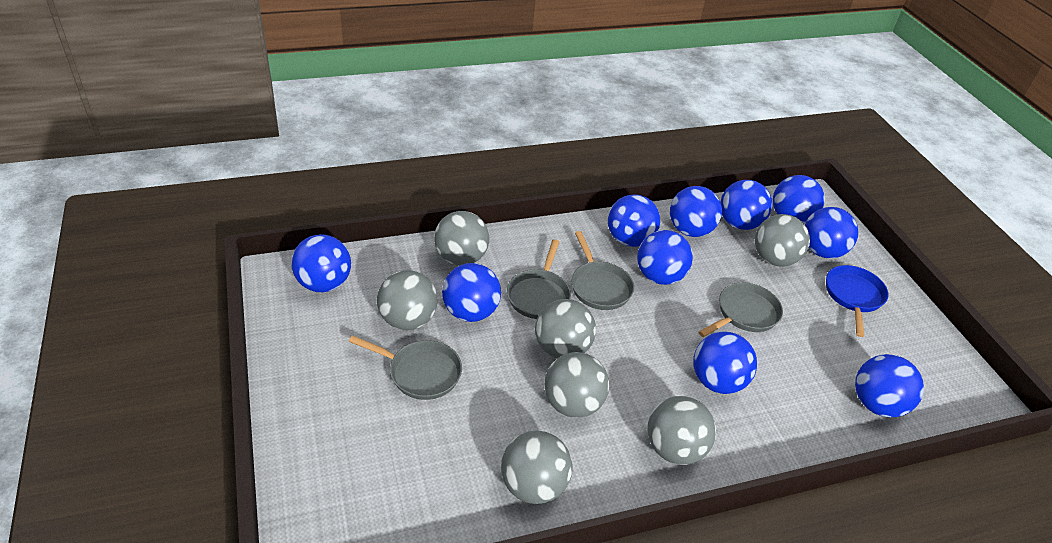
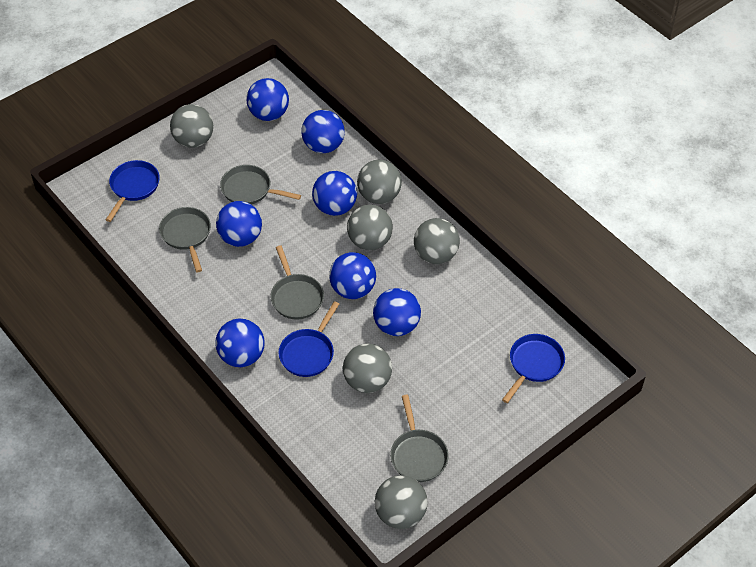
blue ball: [291,234,351,292] [442,263,501,322] [608,194,660,247] [637,230,693,285] [670,186,722,237] [693,332,757,394] [721,180,772,230] [773,175,825,224] [805,207,858,259] [855,354,924,418] = 10 -> [215,319,265,367] [216,201,262,247] [246,78,289,121] [301,110,345,153] [312,171,357,216] [329,252,376,299] [373,288,421,336] = 7
blue pan: [826,265,888,337] = 1 -> [106,160,160,222] [278,301,339,377] [502,334,565,403] = 3
grey ball: [377,270,437,330] [434,211,489,266] [501,431,573,504] [535,299,596,359] [544,352,609,418] [647,396,716,465] [755,214,810,267] = 7 -> [170,104,213,148] [343,343,392,393] [347,205,393,250] [357,160,402,204] [375,475,428,529] [414,218,460,264] = 6

